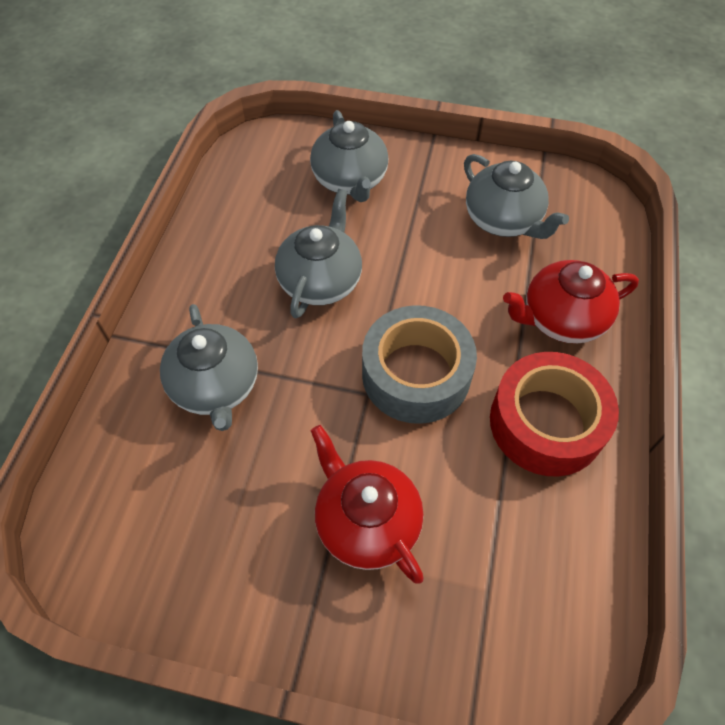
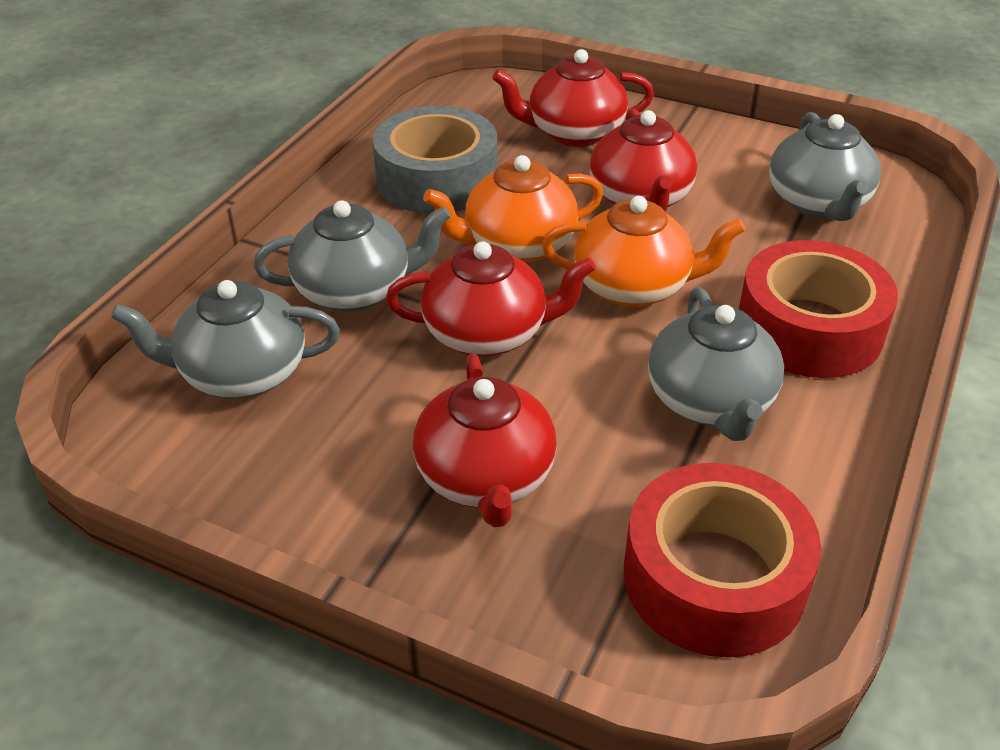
orange teapot: none = 0 -> [423,155,603,263] [542,196,745,307] = 2
red tape: [490,352,619,477] = 1 -> [624,463,821,658] [739,240,898,378] = 2
red teapot: [311,425,424,584] [503,260,639,343] = 2 -> [386,241,596,357] [413,353,557,527] [492,49,654,147] [590,109,697,211] = 4

